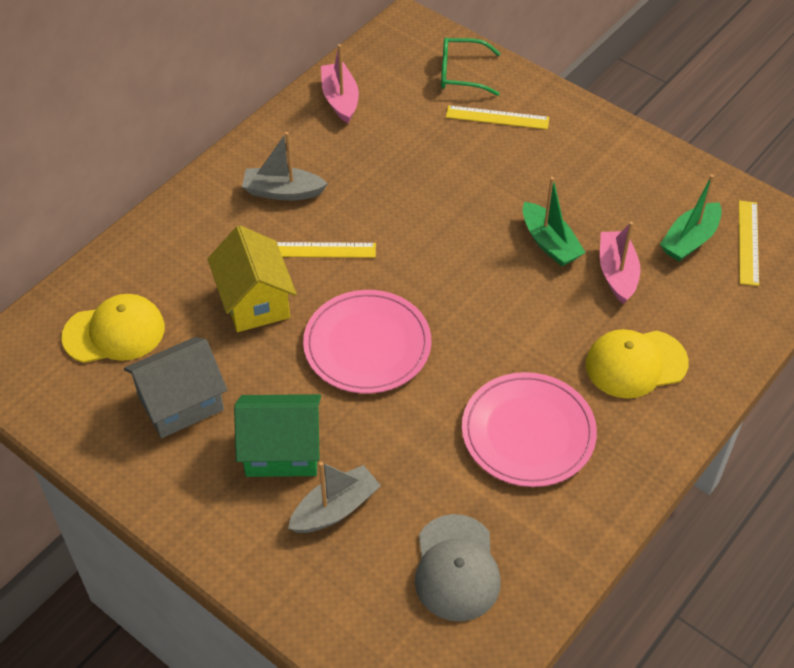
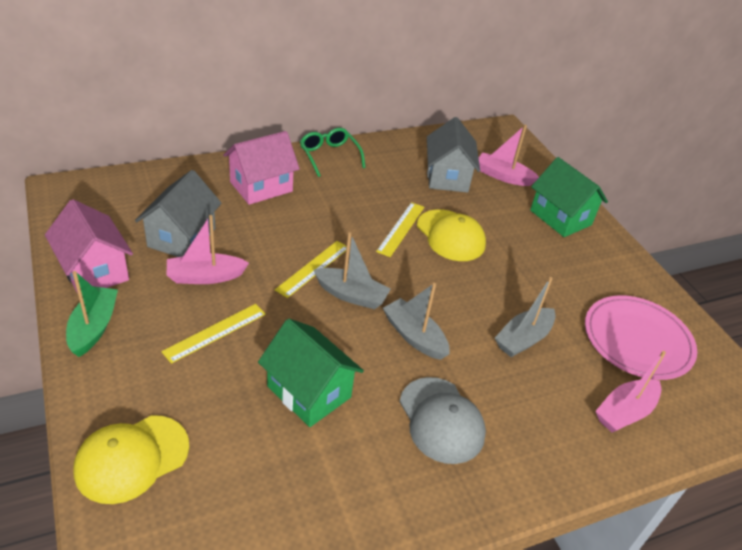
green boat: [523,177,586,267] [660,174,722,261] = 2 -> [66,271,118,357] = 1
green house: [234,394,321,477] = 1 -> [258,319,364,427] [530,157,608,237] = 2
grey boat: [242,132,328,201] [288,462,381,533] = 2 -> [314,232,391,309] [383,283,450,360] [495,277,556,357] = 3
grey house: [124,337,227,438] = 1 -> [135,170,222,257] [427,117,480,193] = 2
pink boat: [321,44,359,123] [600,222,640,304] = 2 -> [167,215,249,284] [479,125,539,186] [595,351,666,432] = 3
pink house: none = 0 -> [45,199,133,294] [223,131,300,205] = 2
pink plate: [303,290,431,394] [462,372,597,487] = 2 -> [585,295,697,380] = 1
yellow house: [207,225,297,332] = 1 -> none = 0

